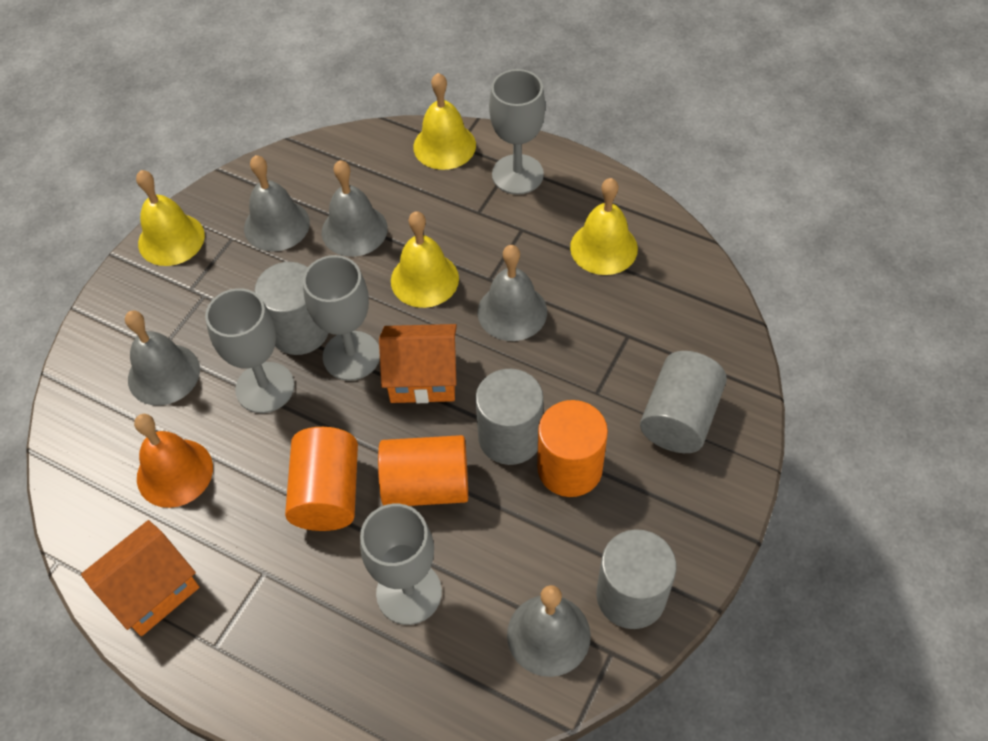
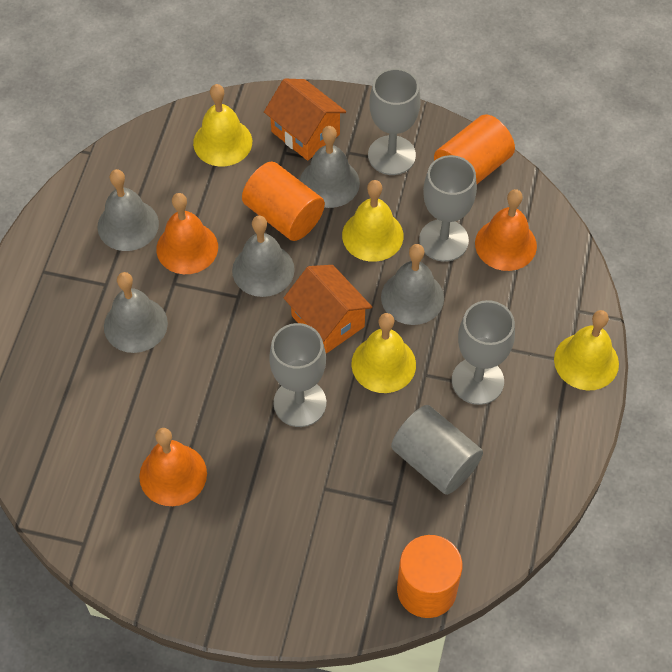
grey cylinder: [254,262,328,355] [475,369,544,465] [596,529,676,629] [640,351,727,453] = 4 -> [391,405,483,495] = 1
orange bell: [134,414,213,508] = 1 -> [139,428,207,506] [156,193,218,274] [475,189,537,271] = 3

